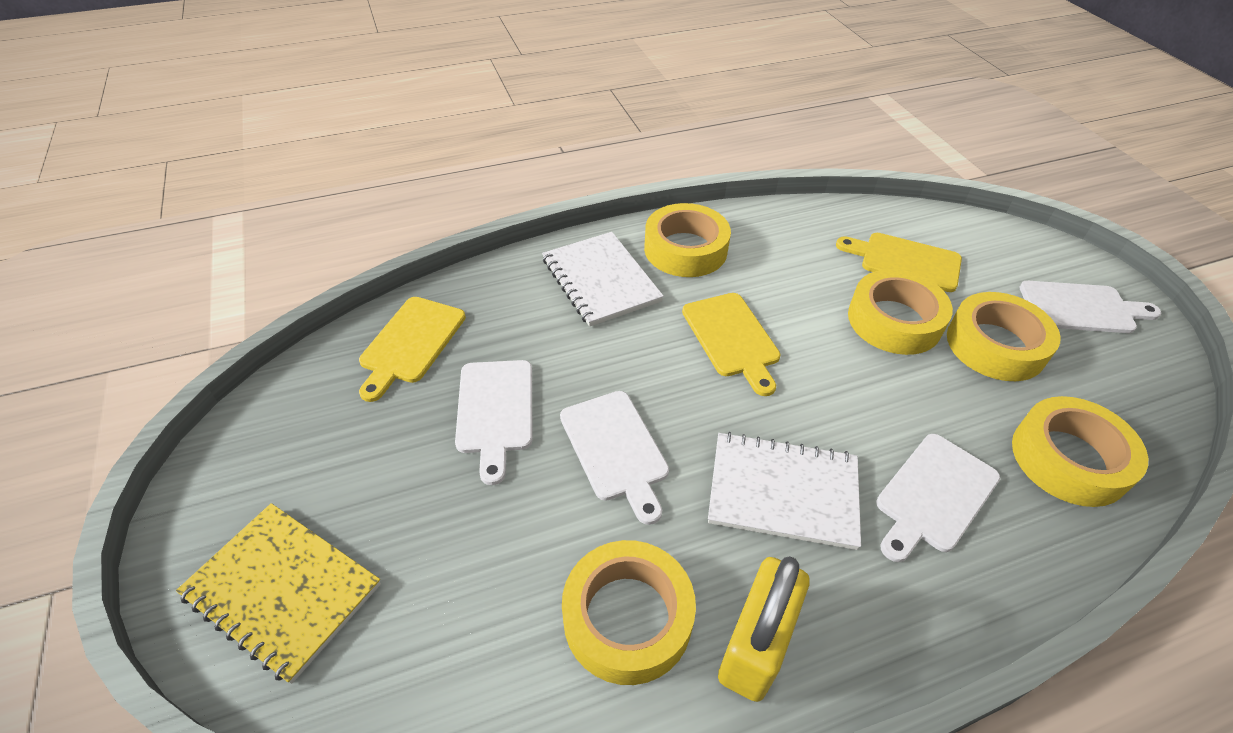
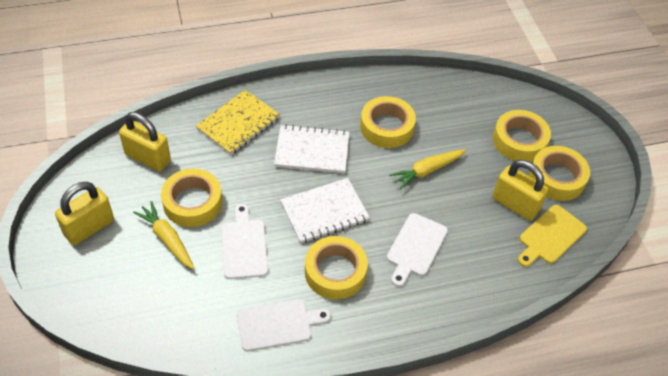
white cutting board: [455,360,532,485] [560,391,669,525] [876,434,1000,562] [1019,281,1161,333] = 4 -> [222,204,268,279] [237,299,331,351] [387,213,448,287] = 3
yellow carrot: none = 0 -> [133,201,194,269] [389,149,466,190] = 2
yellow cutting board: [359,297,466,402] [682,293,781,396] [836,233,962,292] = 3 -> [518,205,587,267] = 1
yellow padlock: [718,556,809,702] = 1 -> [55,182,114,245] [119,112,171,171] [492,160,548,221] = 3

